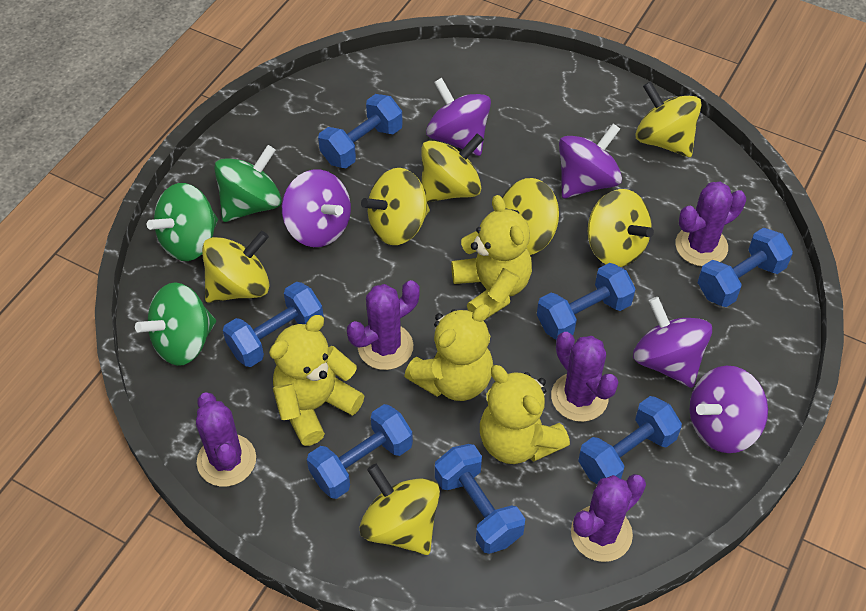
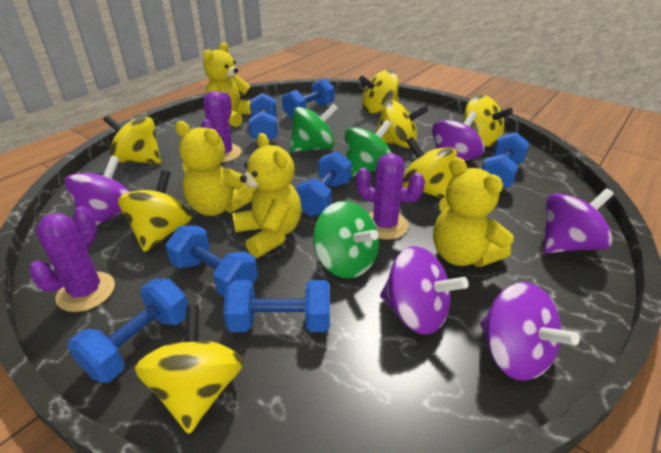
purple cactus: [196,392,256,487] [347,280,419,370] [551,332,618,422] [571,474,646,562] [675,182,746,266] = 5 -> [29,206,115,312] [201,91,242,162] [356,153,425,240] = 3

